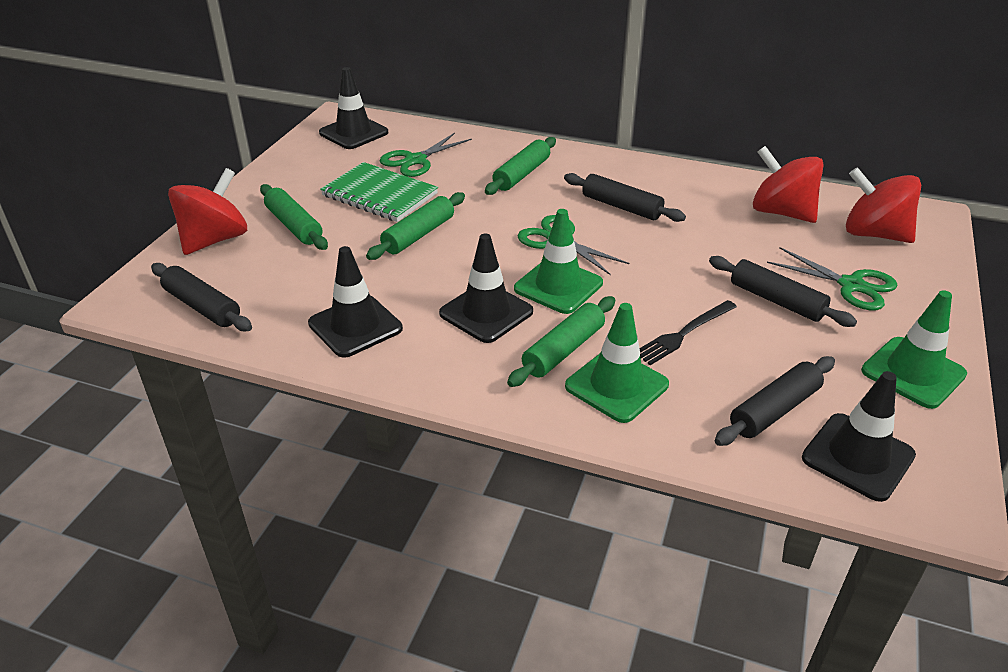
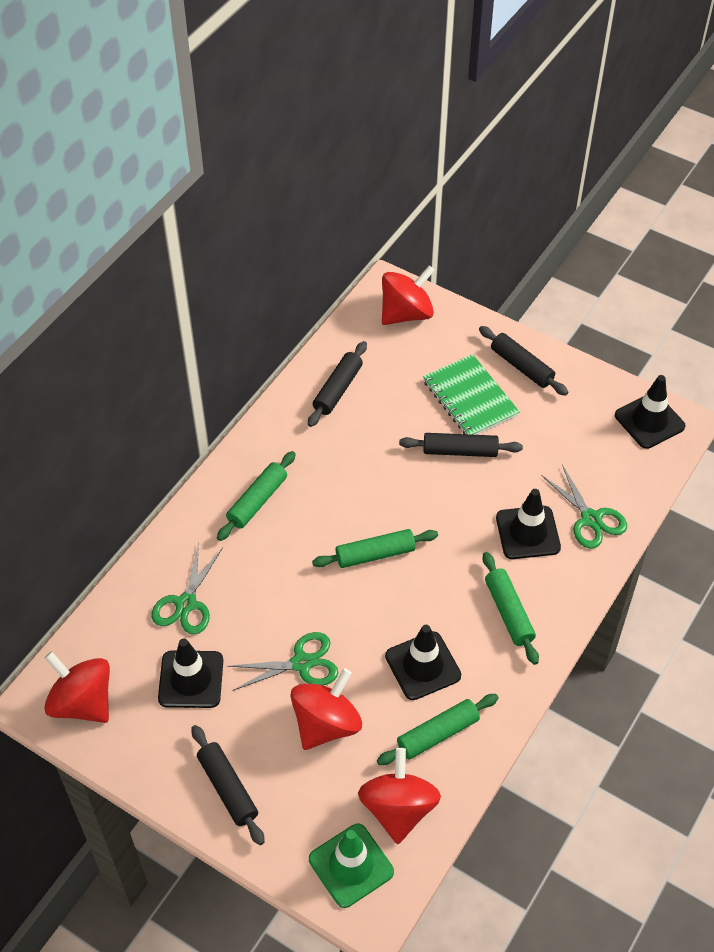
black fork: [640,300,737,365] = 1 -> none = 0
green traffic cone: [514,209,603,314] [565,303,669,423] [861,290,967,409] = 3 -> [309,824,394,908] = 1
red spinning top: [168,168,247,255] [753,146,824,223] [846,167,921,243] = 3 -> [44,651,110,723] [290,668,362,750] [358,748,441,844] [382,265,435,325] = 4

